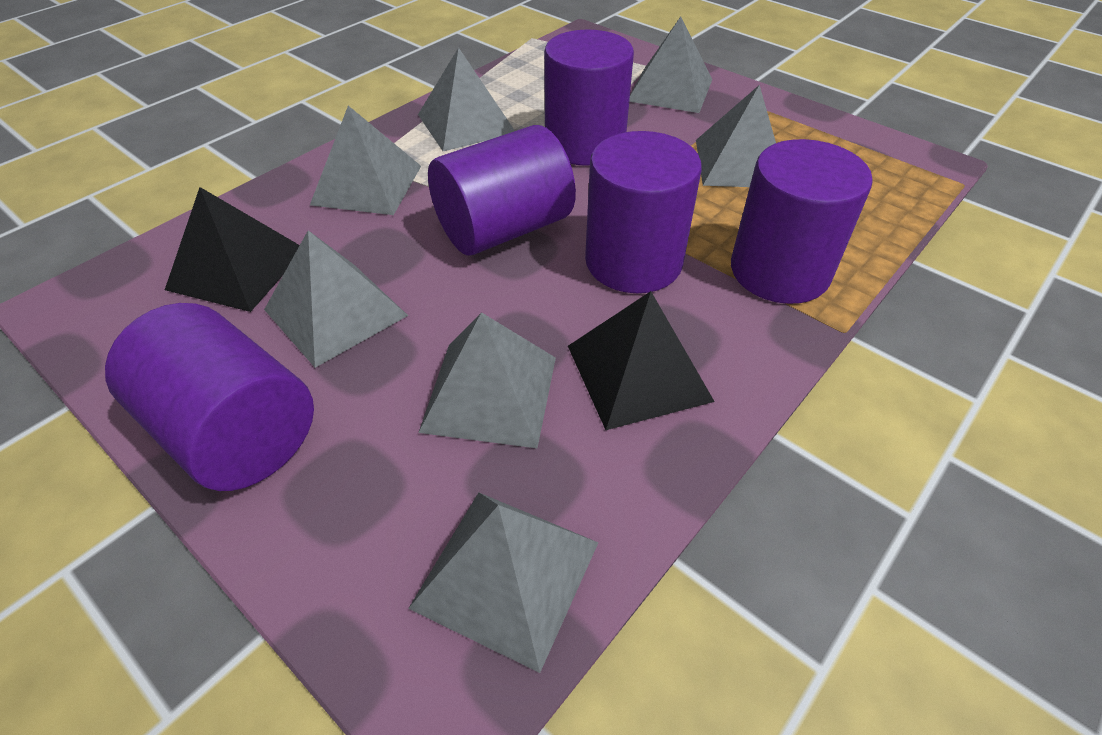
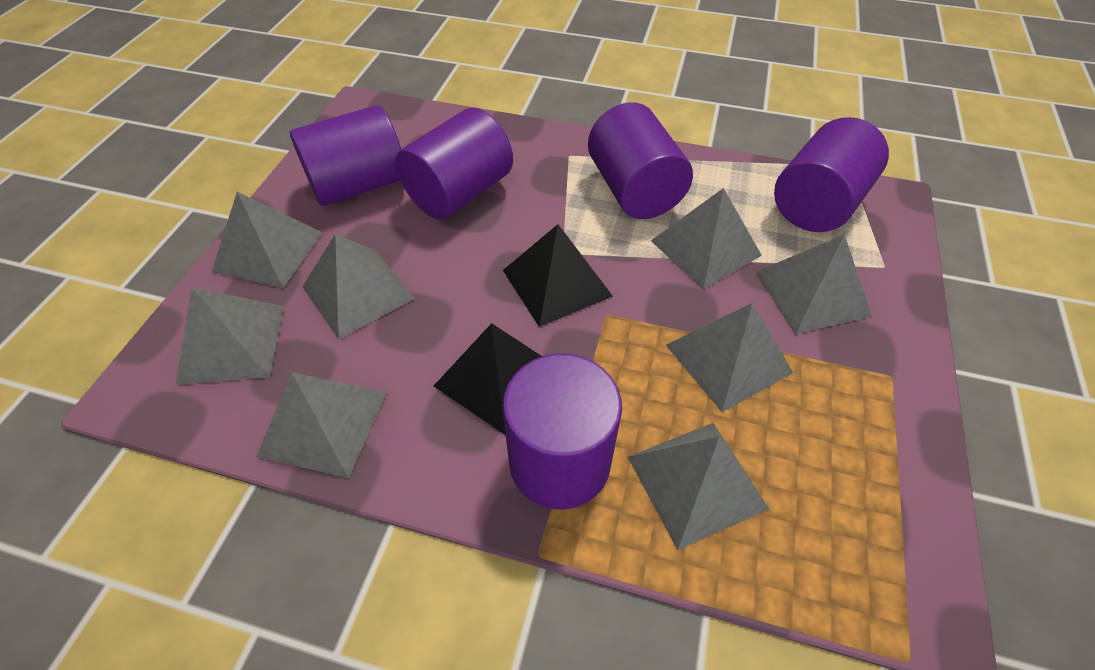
grey pyramid: [264,230,408,368] [310,106,421,215] [408,493,599,673] [418,47,515,151] [418,312,556,448] [629,16,712,113] [696,85,776,187] = 7 -> [176,287,284,385] [212,192,323,288] [256,373,387,478] [302,234,415,339] [628,423,769,550] [651,188,762,289] [666,303,793,412] [756,235,872,334] = 8

